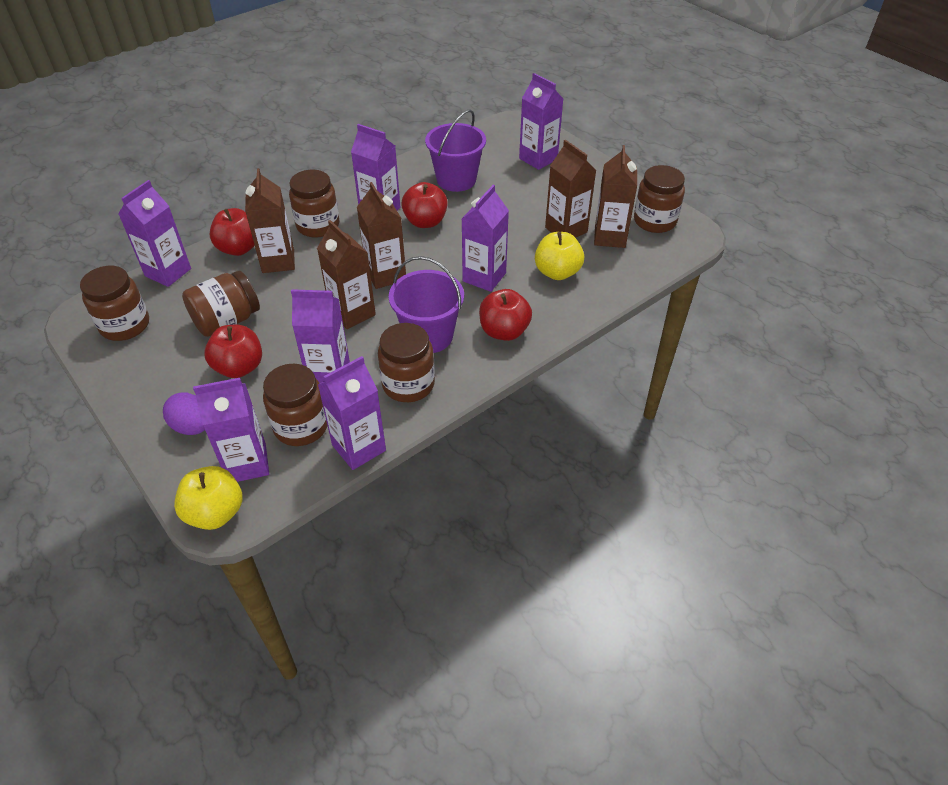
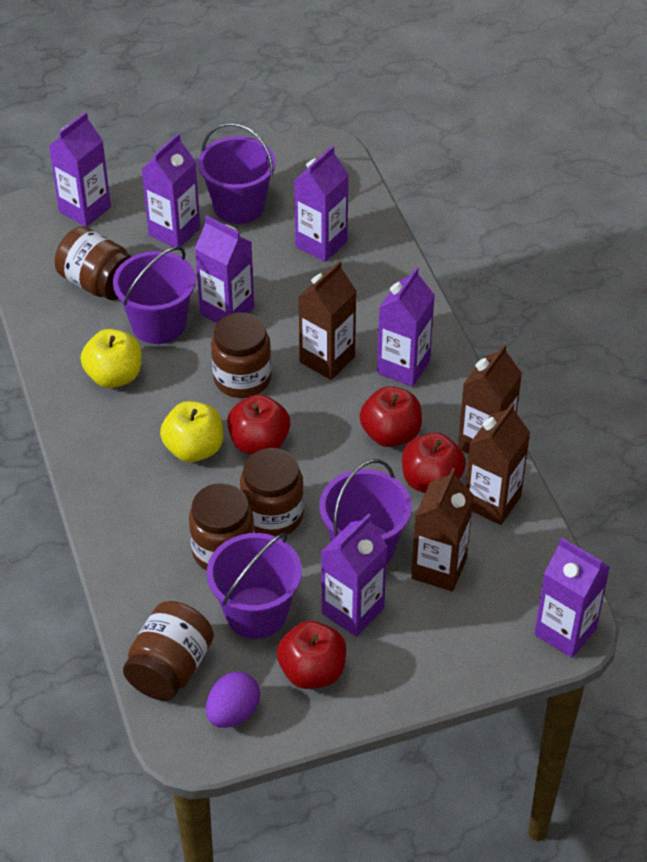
brown carton: [245,168,295,273] [317,220,376,329] [357,182,406,289] [545,140,596,238] [594,145,637,248] = 5 -> [299,261,357,380] [411,468,474,591] [458,344,522,454] [466,403,530,525] = 4
brown jar: [80,266,149,341] [182,270,260,337] [263,364,327,446] [289,170,340,238] [378,323,435,402] [634,165,685,233] = 6 -> [55,226,132,300] [123,601,214,701] [189,483,254,571] [211,312,272,398] [240,448,304,536] = 5
purple bucket: [389,256,464,353] [425,110,486,192] = 2 -> [113,246,196,344] [198,123,276,224] [207,533,302,639] [320,459,412,564] = 4

